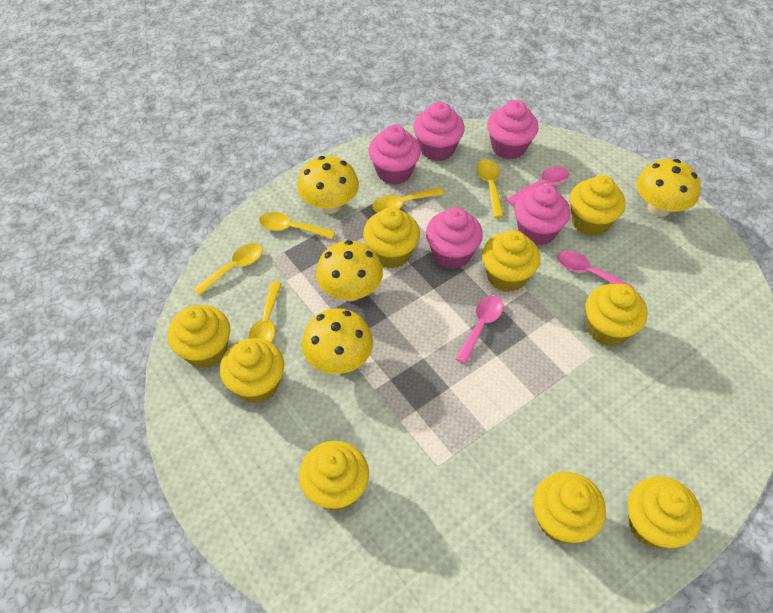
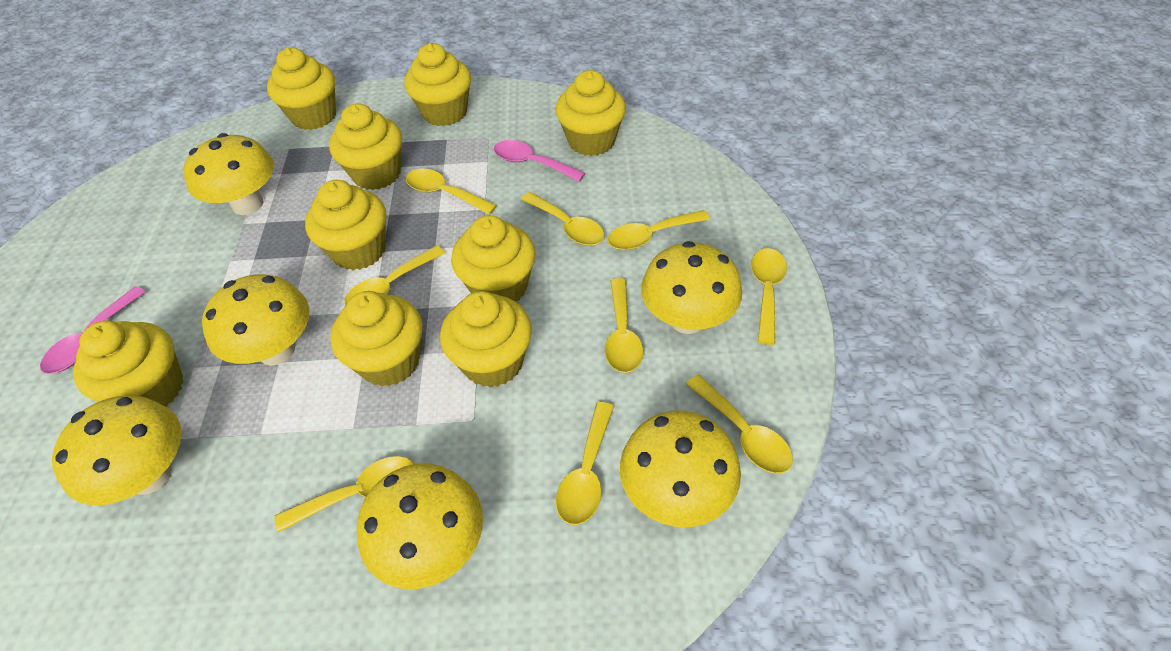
pink cupcake: [369,125,421,185] [413,102,465,161] [426,207,483,269] [487,100,539,159] [514,184,570,245] = 5 -> none = 0
pink spoon: [455,295,504,364] [506,166,569,206] [557,250,635,289] = 3 -> [40,286,146,374] [494,140,585,182] = 2
yellow mushroom: [297,156,359,214] [302,308,373,374] [316,240,383,301] [637,159,701,217] = 4 -> [52,395,182,505] [183,133,274,215] [202,274,309,366] [357,464,483,589] [620,411,741,527] [641,241,742,334] = 6
yellow spoon: [193,243,263,296] [248,281,282,342] [259,212,335,239] [372,187,444,212] [477,159,504,218] = 5 -> [275,456,414,532] [344,245,445,306] [406,169,497,215] [521,192,604,246] [556,402,614,525] [605,278,643,373] [608,210,710,250] [686,375,793,474] [751,248,787,345] = 9

